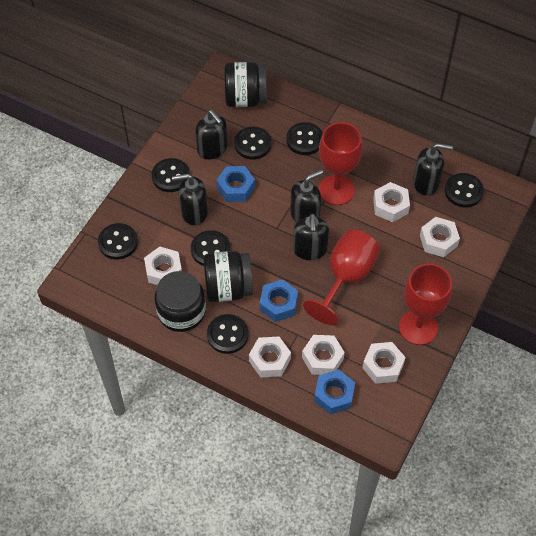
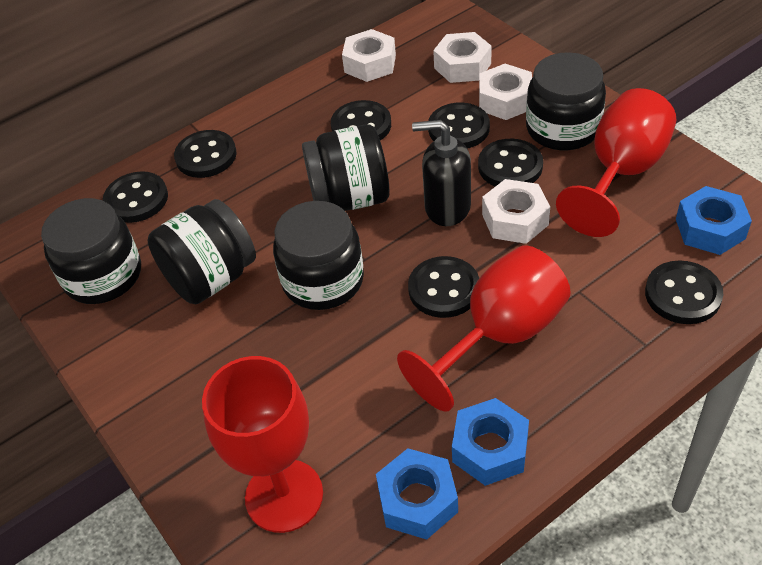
black jar: [154,271,206,332] [203,251,253,302] [225,62,267,107] = 3 -> [41,198,141,304] [148,199,256,304] [273,201,364,310] [302,124,389,211] [526,52,606,150] = 5
black soap dispenser: [172,174,208,225] [196,110,228,159] [290,169,323,223] [293,214,329,260] [413,143,453,196] = 5 -> [412,120,471,226] = 1
white nut: [144,247,182,285] [249,337,291,377] [302,335,345,375] [362,342,406,384] [373,182,410,222] [420,217,460,257] = 6 -> [342,29,396,82] [433,32,492,83] [479,64,532,120] [482,179,550,244] = 4

